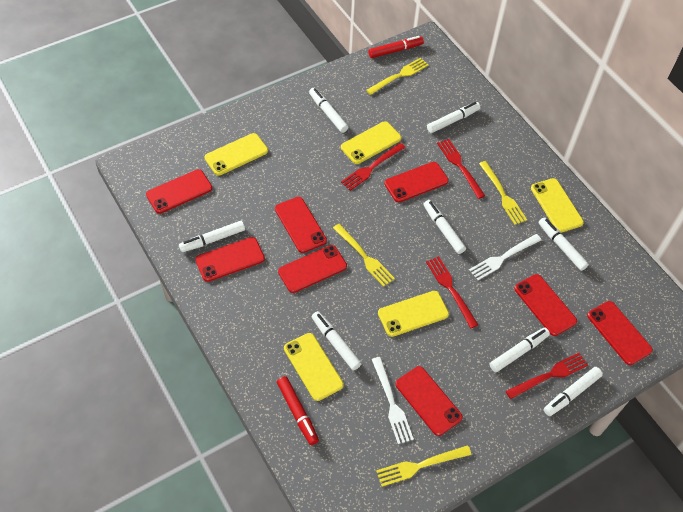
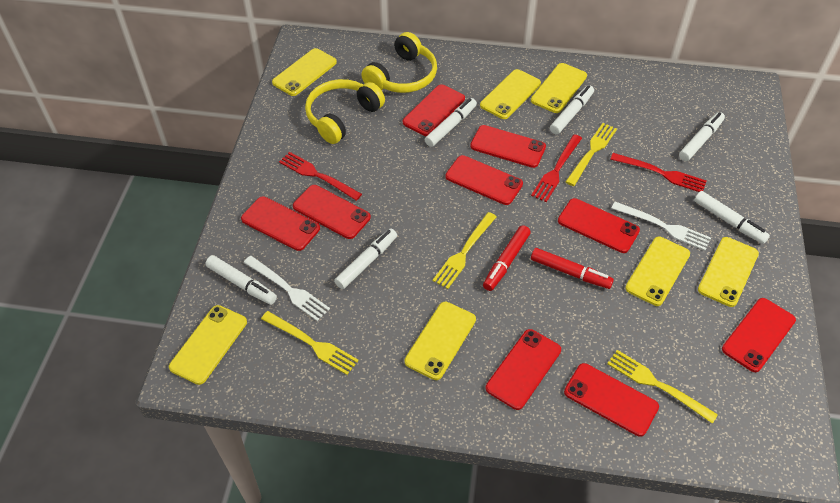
red fork: [341,143,406,191] [426,256,478,328] [437,139,485,199] [506,353,588,399] = 4 -> [279,152,362,201] [531,134,582,202] [610,153,706,192] = 3
red phone: [146,169,212,214] [195,237,265,282] [275,197,327,253] [278,245,347,293] [384,162,449,202] [395,366,463,436] [514,274,577,336] [587,301,653,365] = 8 -> [241,196,320,251] [293,185,371,239] [403,84,465,136] [445,155,523,205] [470,125,546,168] [486,329,561,410] [558,198,640,253] [564,363,659,437] [722,298,796,372] = 9
white marker: [179,221,245,252] [309,88,349,133] [311,311,361,371] [424,200,466,254] [427,102,480,133] [490,328,550,372] [538,217,589,271] [544,367,603,416] = 8 -> [205,255,277,305] [334,228,397,289] [425,98,477,147] [550,85,594,134] [679,112,725,161] [694,191,770,244] = 6
yellow headphones: none = 0 -> [305,79,385,144] [361,32,437,93] = 2
yellow phone: [204,133,268,176] [284,333,344,401] [341,121,401,164] [378,291,449,337] [531,178,584,233] = 5 -> [169,305,247,385] [272,48,337,96] [404,302,476,380] [480,69,541,119] [531,63,587,113] [625,237,690,306] [698,237,759,307] = 7

